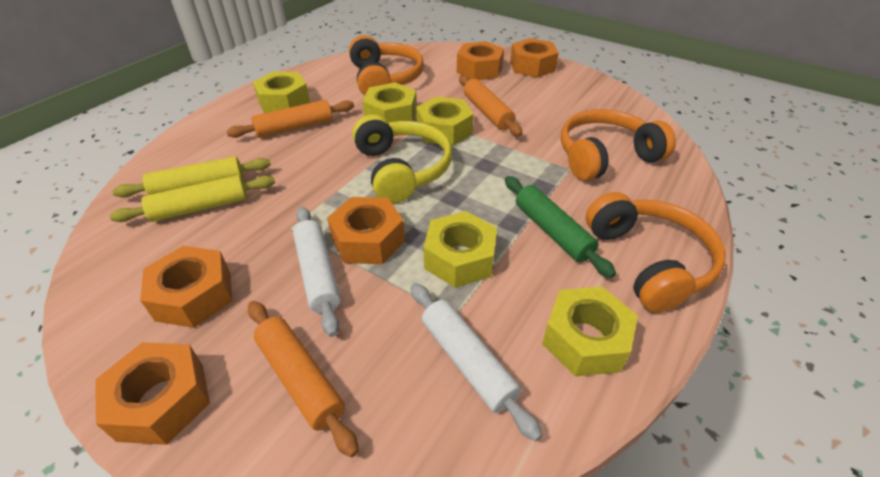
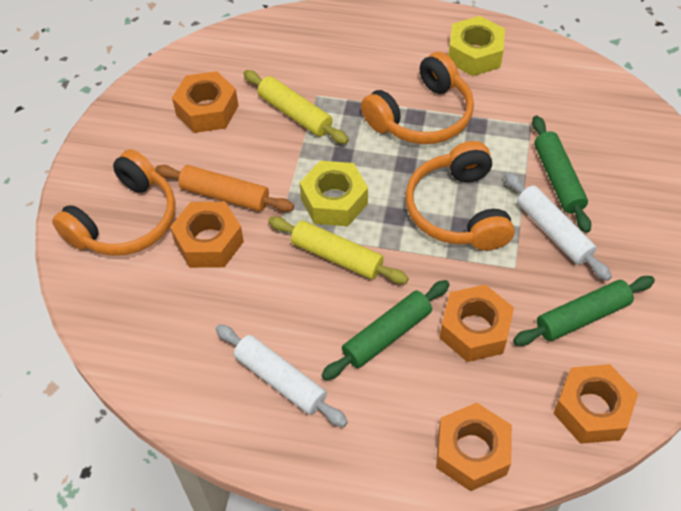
green rolling pin: [505,176,616,278] = 1 -> [322,280,450,380] [513,276,655,346] [532,116,591,233] = 3
orange rolling pin: [226,100,354,138] [248,301,359,457] [459,75,523,137] = 3 -> [155,165,294,212] = 1
yellow headphones: [352,114,452,203] = 1 -> none = 0
yellow nut: [253,72,310,113] [362,82,417,122] [416,96,474,146] [423,211,497,288] [542,287,638,377] = 5 -> [300,161,368,226] [448,16,505,76] = 2

